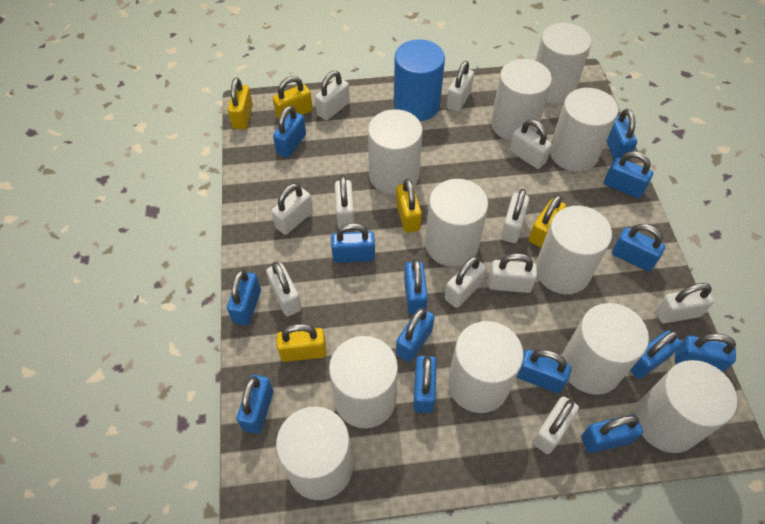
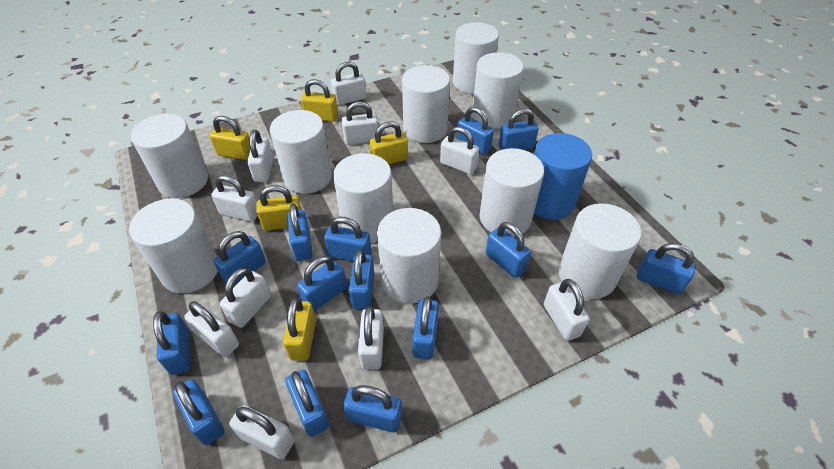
white cylinder: [276,406,353,500] [329,336,398,428] [368,109,423,195] [425,179,488,267] [448,321,524,413] [491,59,552,141] [536,23,592,104] [536,206,612,294] [550,88,618,172] [562,303,649,395] [635,360,737,453] = 11 -> [129,199,218,293] [131,114,208,198] [270,110,332,194] [333,153,393,242] [377,208,441,304] [402,65,450,143] [453,22,499,94] [472,52,524,128] [480,148,544,237] [559,203,641,299] = 10
white padlock: [266,262,302,316] [271,183,313,235] [315,71,350,120] [335,175,355,228] [444,256,486,308] [447,61,474,112] [488,253,537,293] [501,189,529,243] [509,119,552,169] [533,396,579,454] [655,283,714,323] = 11 -> [184,301,239,357] [211,175,258,222] [220,268,271,328] [229,405,294,459] [247,130,273,182] [331,62,366,105] [342,101,379,145] [358,306,384,370] [440,126,479,174] [544,279,589,341] = 10

